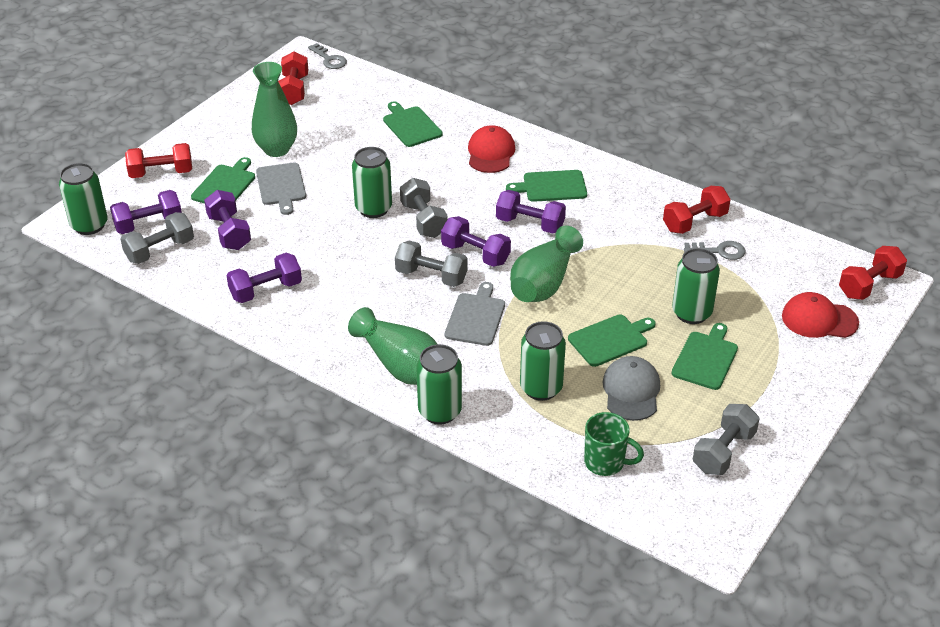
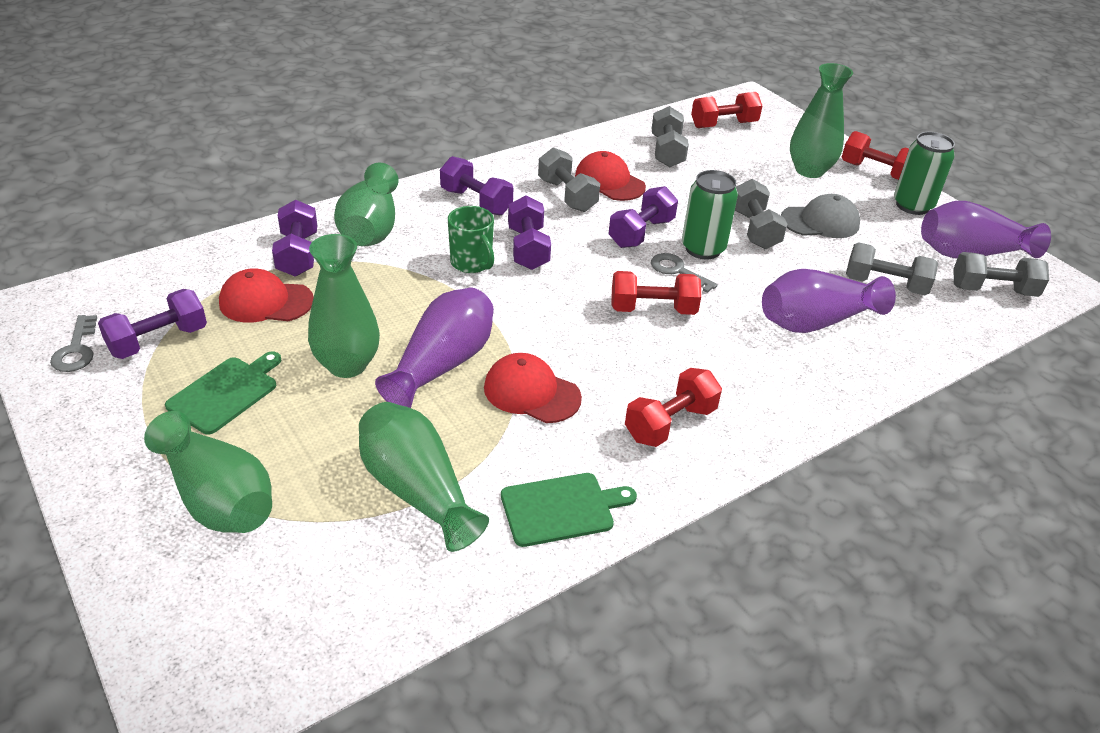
green can: [59,163,107,235] [352,147,392,218] [416,344,462,424] [520,321,566,401] [672,248,720,324] = 5 -> [682,170,738,260] [894,132,955,215] = 2
green cutting board: [191,157,255,204] [383,101,443,147] [506,170,587,202] [568,314,655,367] [671,323,738,390] = 5 -> [165,351,281,435] [501,473,637,547] = 2
green vase: [252,62,297,157] [348,307,437,385] [510,226,583,302] = 3 -> [144,411,272,533] [308,234,380,378] [334,162,399,246] [359,402,489,552] [790,63,853,178] = 5
grey cutting board: [256,162,306,215] [445,282,505,346] = 2 -> none = 0
grey dumbbell: [120,212,194,264] [395,241,468,287] [400,178,447,238] [693,404,760,475] = 4 -> [538,147,600,212] [652,106,689,167] [735,179,787,249] [846,242,938,295] [953,252,1049,297] = 5
purple vase: none = 0 -> [375,288,494,408] [762,269,896,333] [921,201,1051,258] = 3
red cap: [468,125,515,173] [782,292,859,338] = 2 -> [219,269,314,322] [484,353,582,423] [575,151,646,201] = 3

